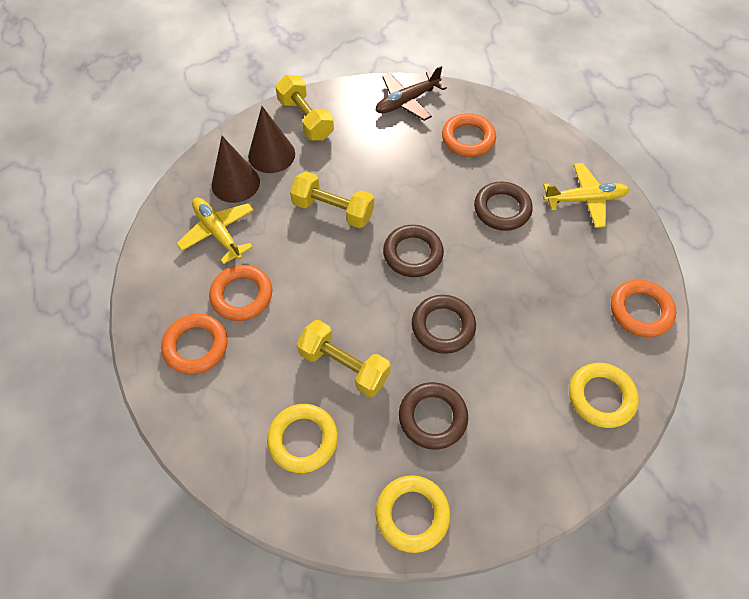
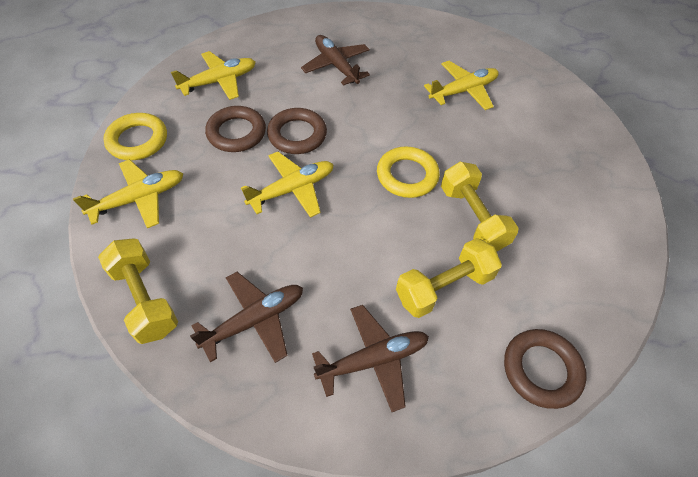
brown cone: [212,136,260,203] [248,106,295,173] = 2 -> none = 0
brown plane: [375,65,447,121] = 1 -> [190,272,303,363] [301,35,370,85] [312,305,429,412] = 3
brown ring: [383,225,444,277] [399,382,468,450] [412,295,476,354] [474,182,533,231] = 4 -> [205,106,266,152] [267,108,327,154] [504,329,587,409] = 3
orange ring: [161,314,228,374] [209,265,272,321] [442,113,496,157] [611,279,676,337] = 4 -> none = 0
yellow plane: [176,198,254,264] [543,163,629,228] = 2 -> [73,159,183,228] [171,51,256,100] [241,152,334,218] [424,61,499,110] = 4
yellow ring: [267,404,338,473] [375,475,450,553] [569,363,639,428] = 3 -> [103,113,167,161] [377,147,440,198] = 2

